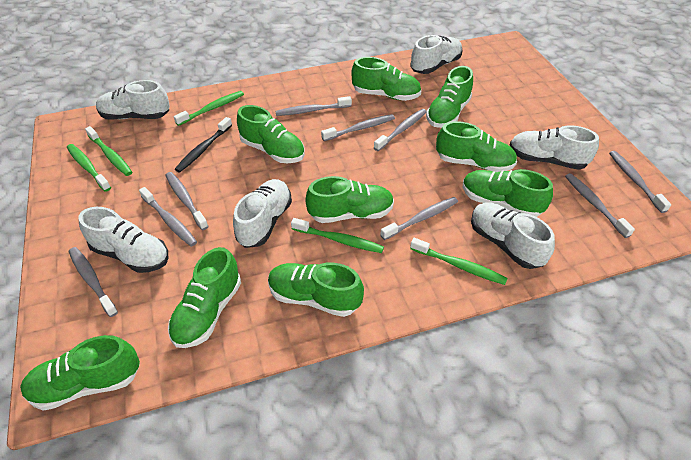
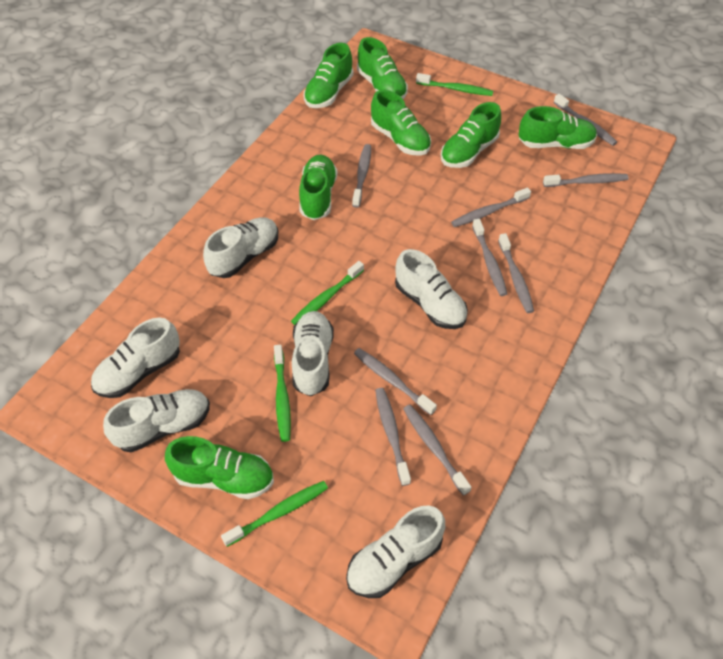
black toothbrush: [175,117,232,172] = 1 -> none = 0
green shoe: [20,335,140,411] [168,247,241,348] [237,105,305,163] [268,263,364,317] [306,176,394,223] [351,57,421,101] [426,66,473,128] [436,121,517,172] [463,169,553,217] = 9 -> [165,436,274,499] [299,155,337,220] [304,43,353,108] [357,37,408,99] [371,90,431,156] [441,102,501,168] [518,106,597,149] = 7
green toothbrush: [67,144,111,192] [85,126,132,176] [174,91,244,126] [291,218,384,253] [410,238,508,285] = 5 -> [221,481,328,547] [274,345,291,442] [291,261,364,325] [416,73,493,96] = 4

